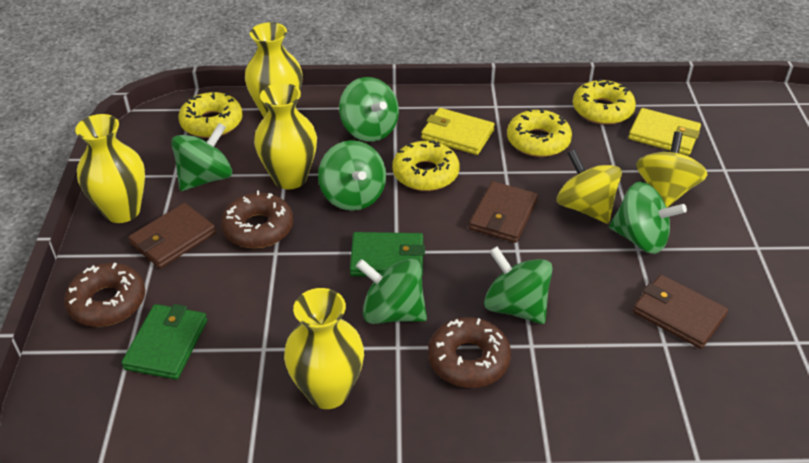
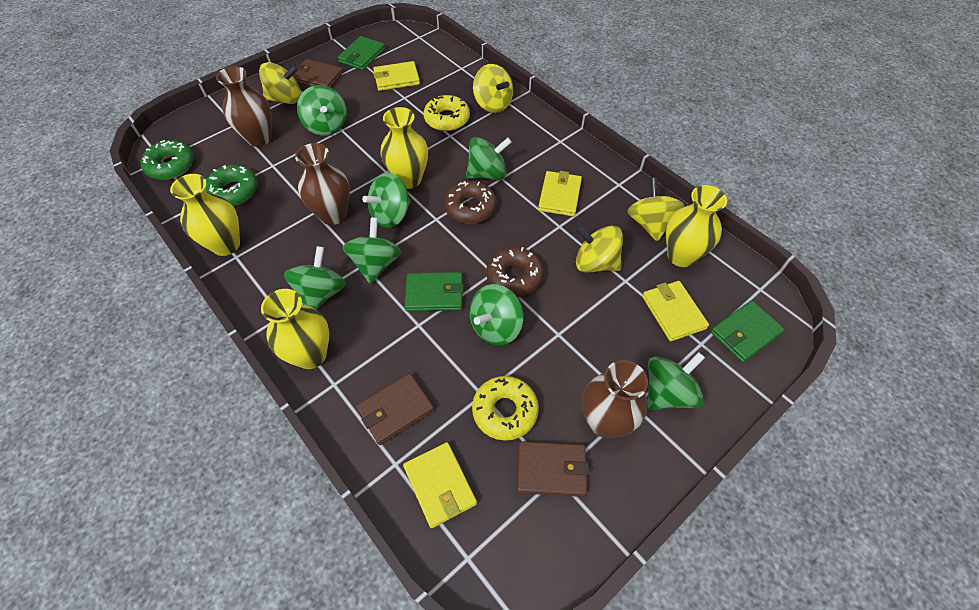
brown donut: [64,263,145,327] [221,190,293,248] [428,317,511,388] = 3 -> [444,181,497,224] [486,247,544,297] = 2
brown vase: none = 0 -> [216,66,272,147] [295,143,350,225] [582,360,648,438] = 3
green donut: none = 0 -> [140,140,194,180] [206,165,258,206] = 2
green spinning top: [171,123,232,191] [318,140,386,211] [339,77,399,142] [356,259,427,324] [484,246,552,324] [609,182,687,254] = 6 -> [284,246,346,309] [297,85,347,136] [343,217,401,284] [362,173,411,228] [466,137,512,180] [469,284,524,346] [648,352,705,410] = 7
green wallet: [122,304,207,379] [350,232,425,276] = 2 -> [338,36,385,70] [404,272,463,311] [710,300,785,363] = 3
yellow donut: [179,92,243,138] [392,141,460,191] [507,108,572,157] [573,79,636,125] = 4 -> [424,95,470,131] [472,376,539,441] = 2
yellow spinning top: [557,149,622,223] [636,132,707,208] = 2 -> [259,62,301,104] [473,64,513,113] [575,226,623,273] [627,178,684,241] = 4
yellow wallet: [421,108,495,155] [629,108,701,155] = 2 -> [373,61,420,91] [403,442,477,528] [538,171,582,216] [642,281,709,341] = 4

